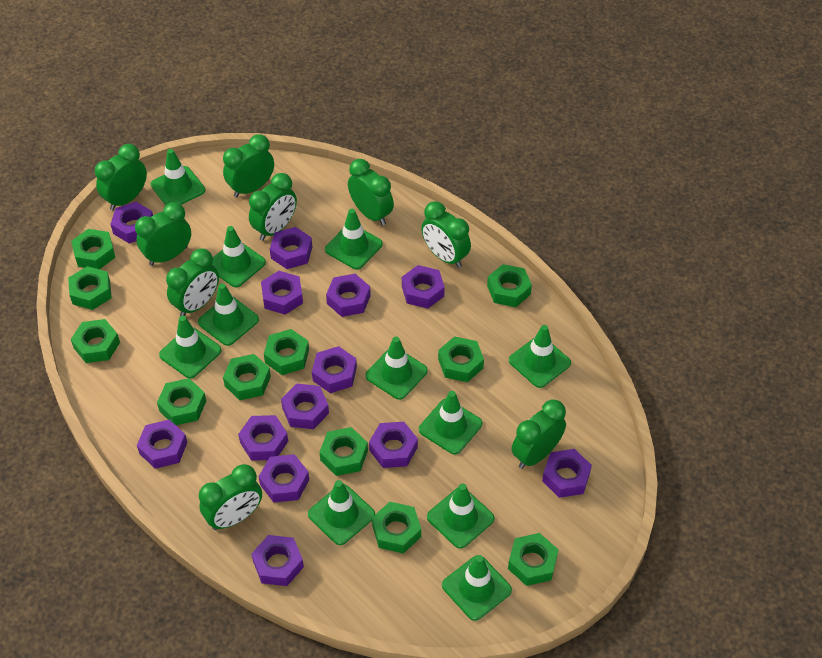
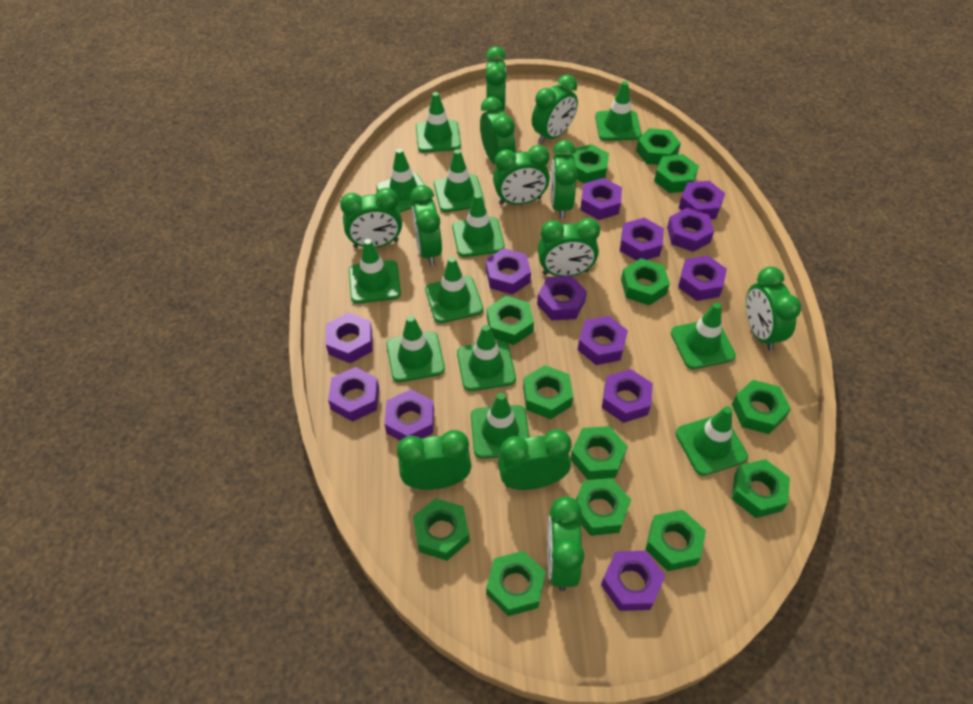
green clock: [95,144,147,210] [135,202,191,266] [166,248,219,316] [199,464,262,530] [223,134,274,198] [249,173,297,241] [348,159,394,226] [421,201,471,268] [512,399,566,469] = 9 -> [340,188,402,248] [397,430,471,490] [410,185,442,266] [480,97,516,164] [485,46,507,111] [493,145,550,205] [498,429,572,490] [532,75,578,144] [538,218,600,276] [547,497,585,591] [551,140,578,219] [746,266,801,351] = 12
green nut: [68,266,112,310] [71,229,116,269] [71,319,120,363] [157,378,206,425] [223,354,271,400] [264,329,309,375] [319,427,368,476] [372,502,421,554] [438,336,484,382] [487,264,532,307] [508,533,559,586] = 11 -> [413,498,470,560] [486,551,546,616] [487,296,534,345] [523,365,573,419] [570,426,628,480] [571,144,609,183] [576,478,631,536] [621,258,670,305] [636,128,681,165] [645,510,706,571] [654,154,699,193] [732,380,791,434] [732,459,790,518] = 13
green traffic cone: [151,149,205,206] [159,316,222,378] [198,283,259,346] [212,226,266,287] [308,480,375,545] [325,209,383,270] [365,337,428,400] [419,391,482,455] [427,483,495,549] [442,555,512,621] [509,325,571,388] = 11 -> [349,239,401,304] [376,149,432,212] [386,315,445,382] [416,92,461,153] [425,257,483,323] [434,149,485,212] [452,193,505,257] [457,325,516,391] [471,393,529,459] [595,81,642,141] [671,302,736,369] [675,406,748,476] = 12

